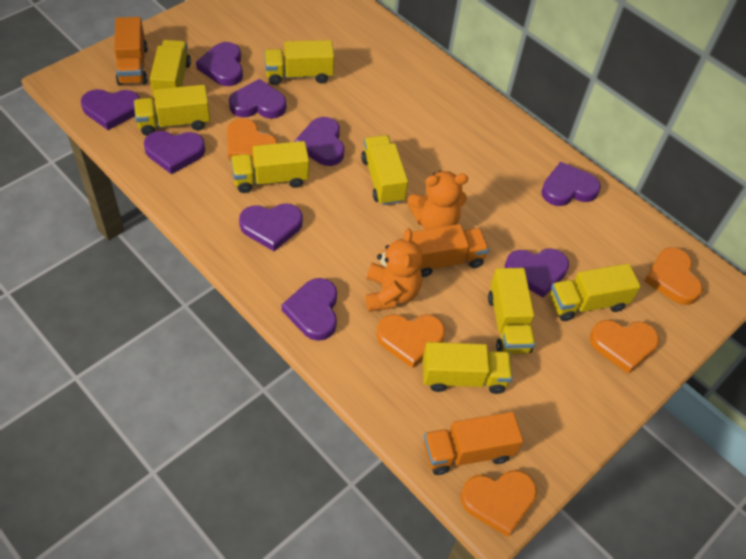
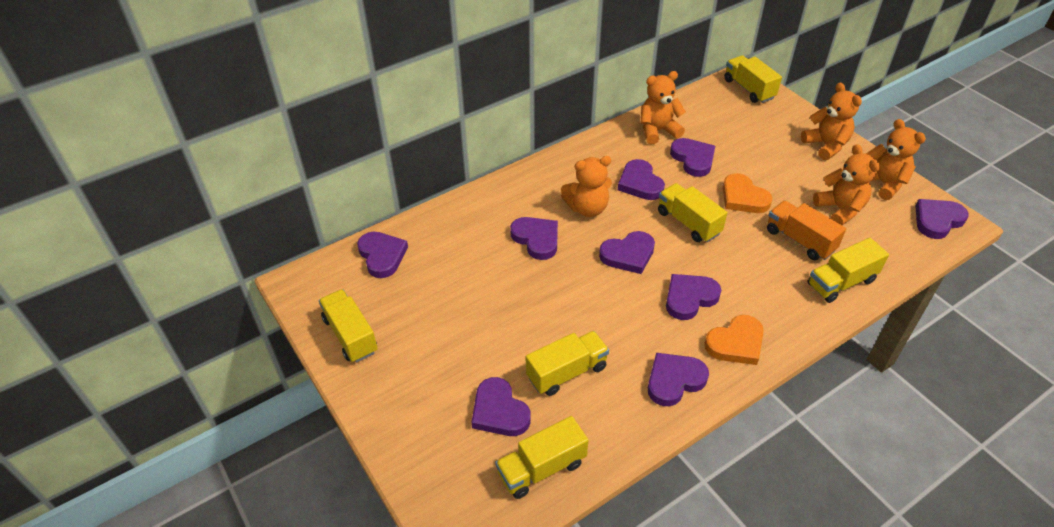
orange heart: [227,118,278,162] [376,314,445,368] [461,470,537,537] [590,320,659,374] [644,247,703,305] = 5 -> [704,315,764,365] [723,173,772,213] = 2
orange teddy bear: [365,229,423,312] [408,171,468,230] = 2 -> [561,156,612,217] [641,71,686,144] [801,83,862,160] [813,144,880,225] [866,119,926,200] = 5
orange truck: [114,17,148,86] [411,224,489,277] [424,412,523,475] = 3 -> [767,201,846,260] = 1
yellow truck: [134,85,210,136] [150,40,191,98] [231,141,309,193] [264,40,334,85] [361,135,408,205] [423,342,513,394] [488,268,535,354] [550,263,641,321] = 8 -> [319,289,378,363] [495,416,588,499] [526,331,609,396] [658,183,727,242] [724,55,782,103] [808,238,889,303] = 6

